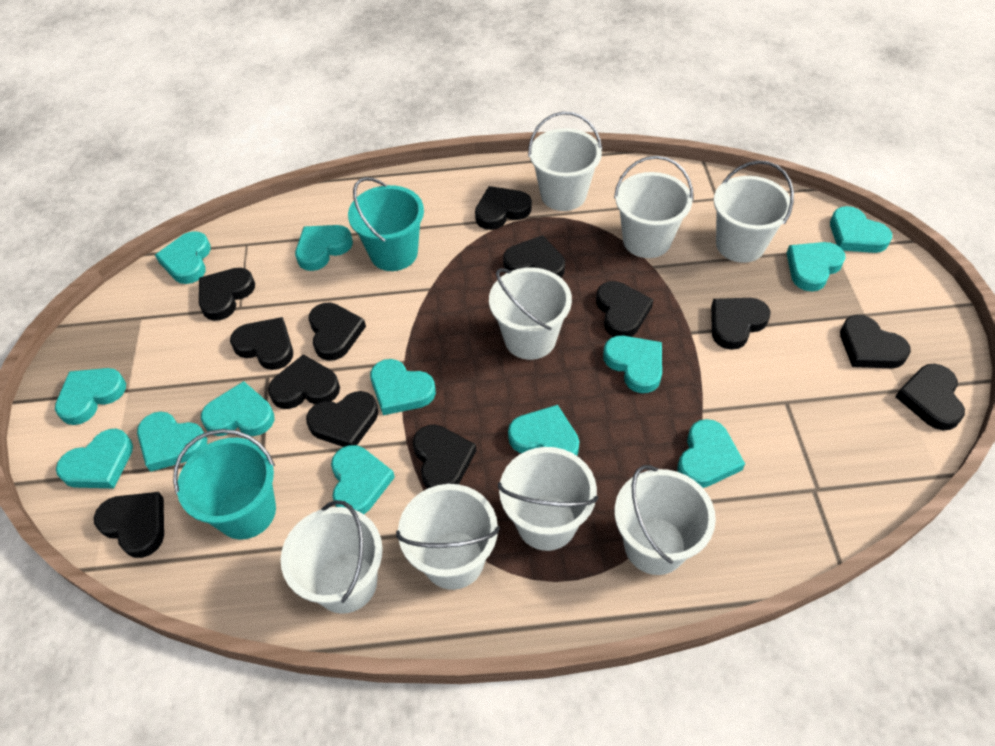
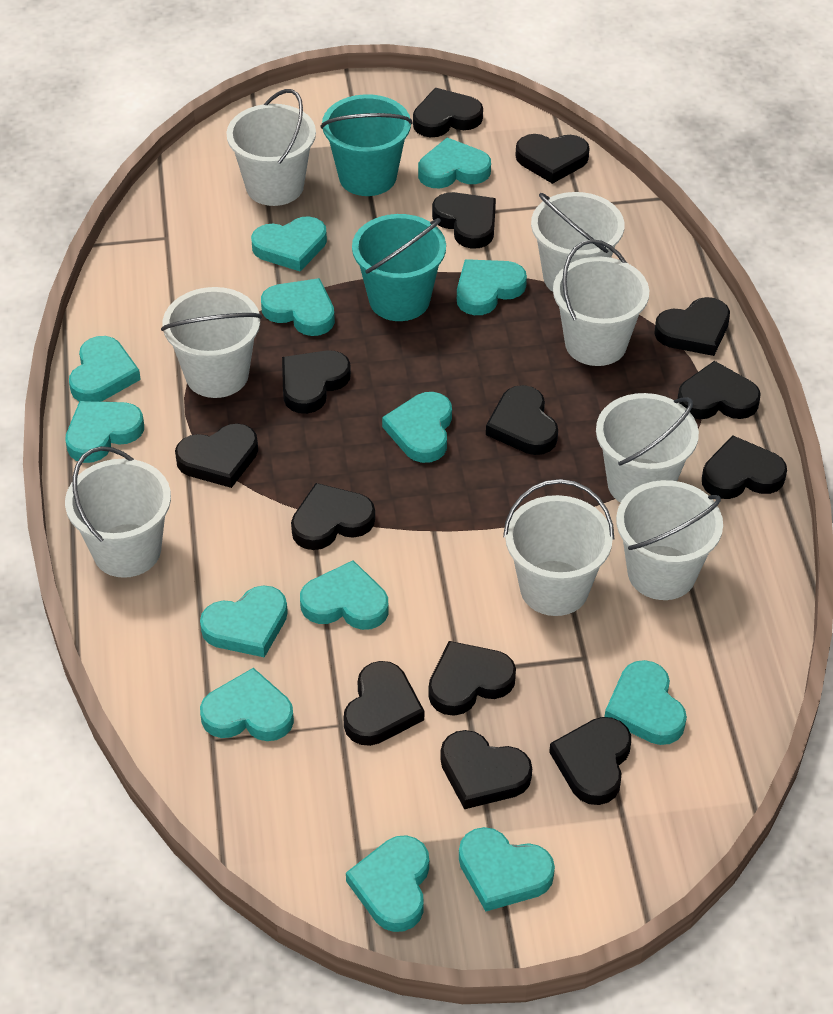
black heart: [94,492,164,558] [199,268,255,321] [230,317,293,370] [268,354,340,409] [306,391,378,447] [308,302,366,361] [413,424,476,489] [475,186,532,230] [503,235,565,278] [596,281,653,337] [711,298,770,350] [840,315,911,369] [895,364,965,430] = 13 -> [175,424,258,488] [282,350,351,414] [291,483,375,550] [343,661,424,746] [413,88,483,137] [428,641,516,716] [432,192,496,249] [440,730,532,809] [486,385,558,455] [515,134,590,184] [549,717,631,805] [654,297,730,356] [678,361,761,419] [702,436,787,499] = 14

